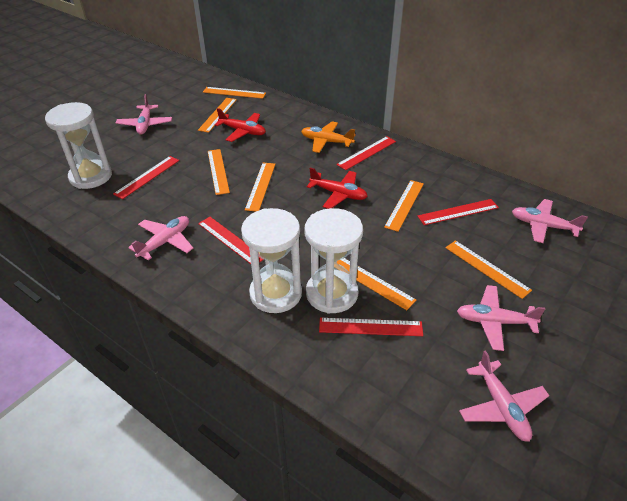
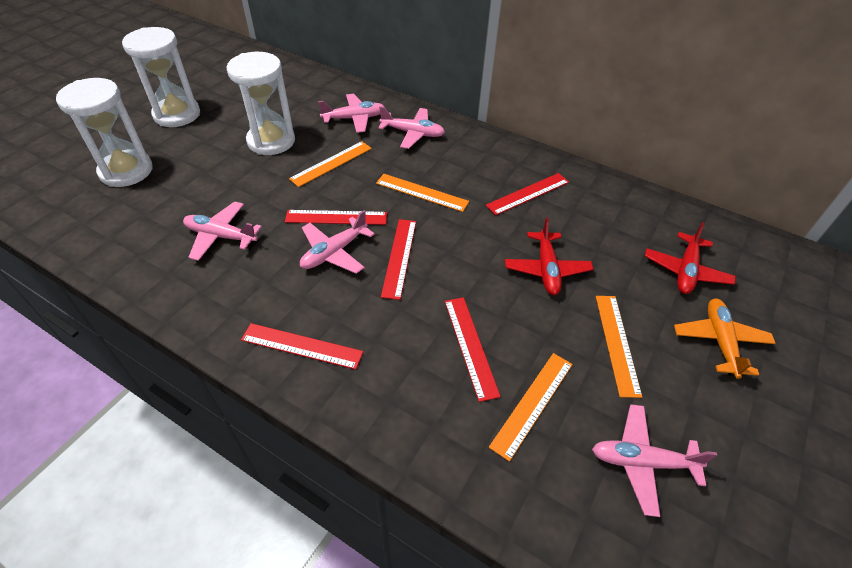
orange ruler: [198,98,237,133] [203,87,266,99] [208,149,230,195] [245,163,275,212] [337,258,416,310] [384,180,424,232] [445,240,532,299] = 7 -> [289,141,372,187] [376,174,469,212] [489,353,573,462] [596,296,642,398] = 4

